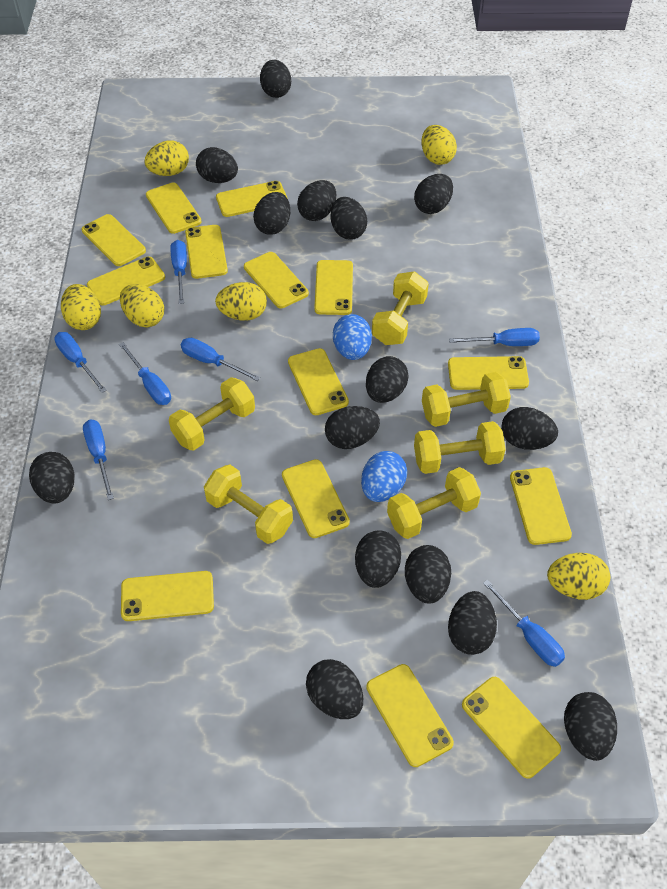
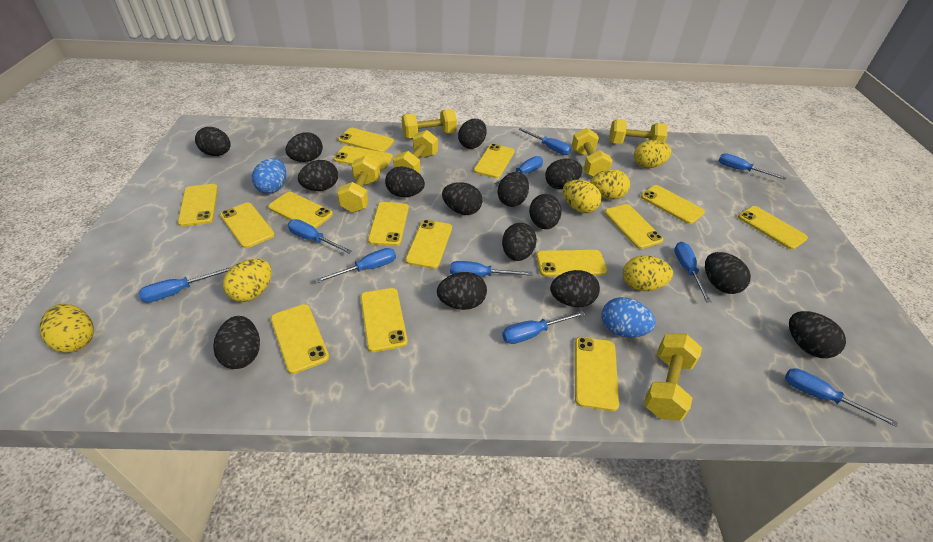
blue screwdriver: [54,332,107,393] [83,420,114,500] [119,342,171,405] [171,240,187,304] [181,338,260,381] [449,328,540,346] [483,579,565,667] = 7 -> [138,266,233,303] [288,219,352,254] [316,248,396,283] [450,261,532,277] [494,156,543,185] [502,311,585,344] [518,128,571,155] [674,242,711,303] [718,153,786,180] [785,368,897,427] = 10
yellow phone: [82,214,146,266] [87,257,165,306] [121,571,214,621] [146,183,202,234] [185,225,228,279] [216,181,288,217] [244,252,309,308] [282,459,350,538] [288,348,349,415] [314,260,353,315] [366,664,454,767] [448,356,529,390] [462,677,561,779] [510,467,572,545] = 14 -> [178,184,218,226] [220,203,275,248] [268,192,333,228] [271,304,329,374] [334,146,393,170] [338,128,394,152] [361,288,408,352] [368,202,409,246] [405,220,452,269] [474,144,515,178] [536,250,607,277] [575,337,619,411] [604,204,664,249] [641,185,705,224] [738,206,808,250] = 15

